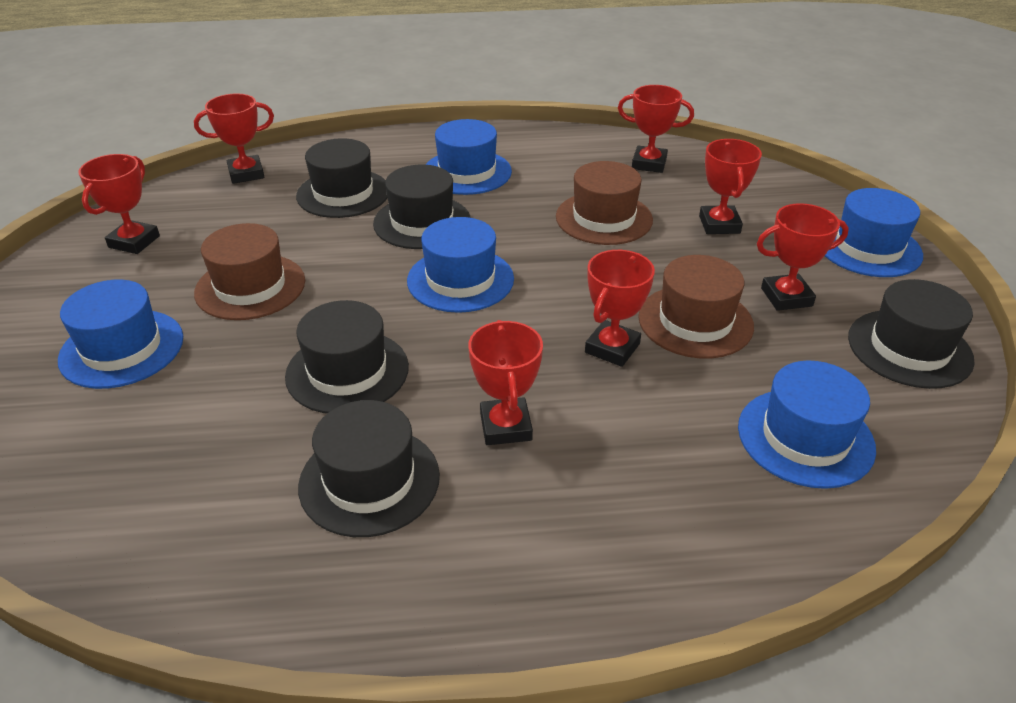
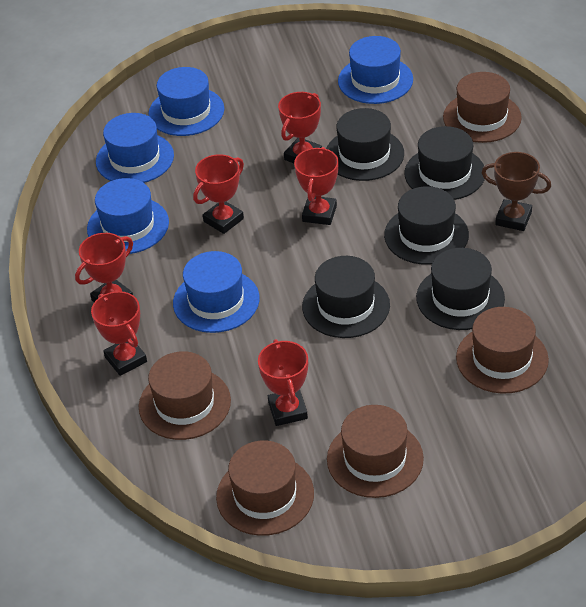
brown hat: [194,223,305,320] [556,161,653,245] [638,255,754,358] = 3 -> [139,351,231,440] [216,440,314,536] [327,405,424,498] [443,72,522,143] [456,307,549,394] = 5
brown trophy: none = 0 -> [481,152,551,231] = 1
red trophy: [78,154,160,254] [194,94,274,184] [468,320,543,445] [585,250,655,367] [618,85,694,173] [699,139,762,234] [757,203,849,311] = 7 -> [75,233,133,302] [91,291,147,376] [193,154,244,234] [258,339,308,426] [278,92,322,163] [294,147,339,225] = 6

